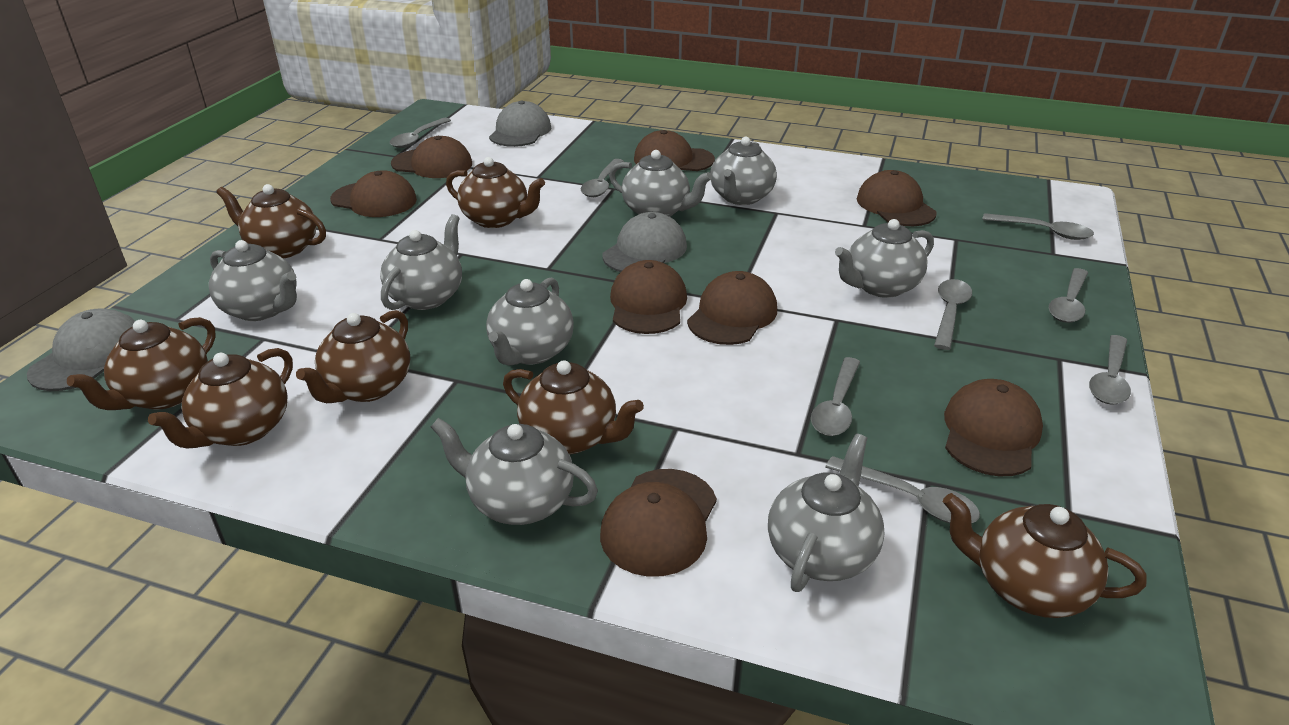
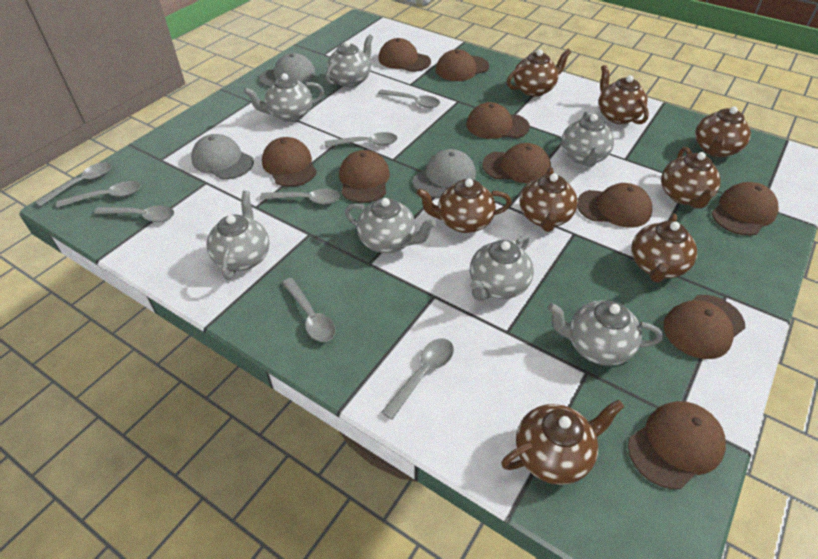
brown cap: [330,170,417,217] [391,136,472,178] [600,469,717,577] [610,260,687,334] [634,130,715,171] [687,271,777,345] [857,170,937,226] [944,379,1043,476] = 8 -> [262,137,317,187] [339,150,390,203] [378,38,431,72] [436,49,489,81] [466,102,530,139] [482,143,551,183] [577,183,652,227] [628,401,726,489] [663,295,745,359] [712,182,778,236] = 10
brown teapot: [67,317,216,410] [148,348,293,448] [216,184,326,258] [296,310,410,403] [446,157,545,228] [503,360,644,455] [943,493,1147,618] = 7 -> [417,179,511,233] [501,400,624,485] [507,49,571,97] [520,167,578,232] [598,65,649,124] [631,214,697,283] [661,147,721,209] [695,107,751,157] = 8
grey teapot: [209,240,297,321] [380,214,462,310] [431,418,598,525] [486,278,574,365] [609,150,712,217] [710,137,777,205] [768,434,884,592] [835,219,934,298] = 8 -> [206,191,270,280] [244,73,324,122] [325,34,373,87] [345,198,436,253] [470,235,534,301] [547,300,663,366] [561,112,614,167] = 7

